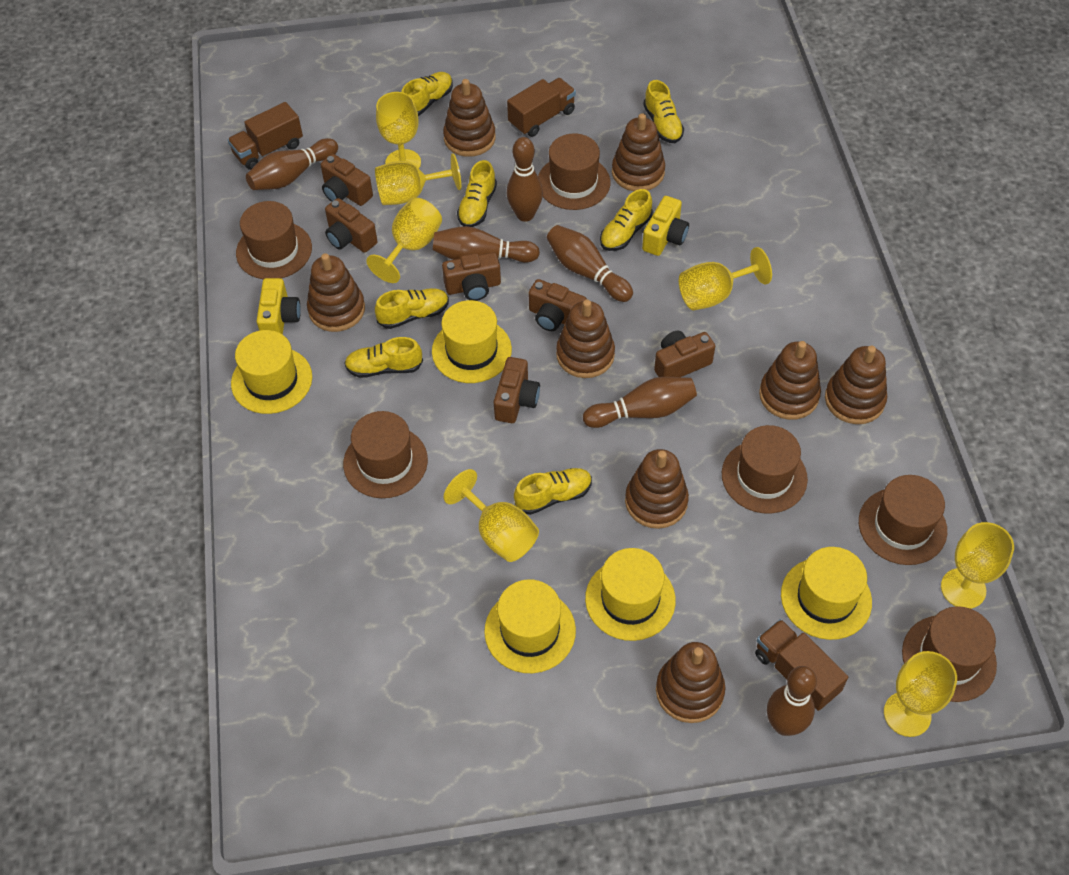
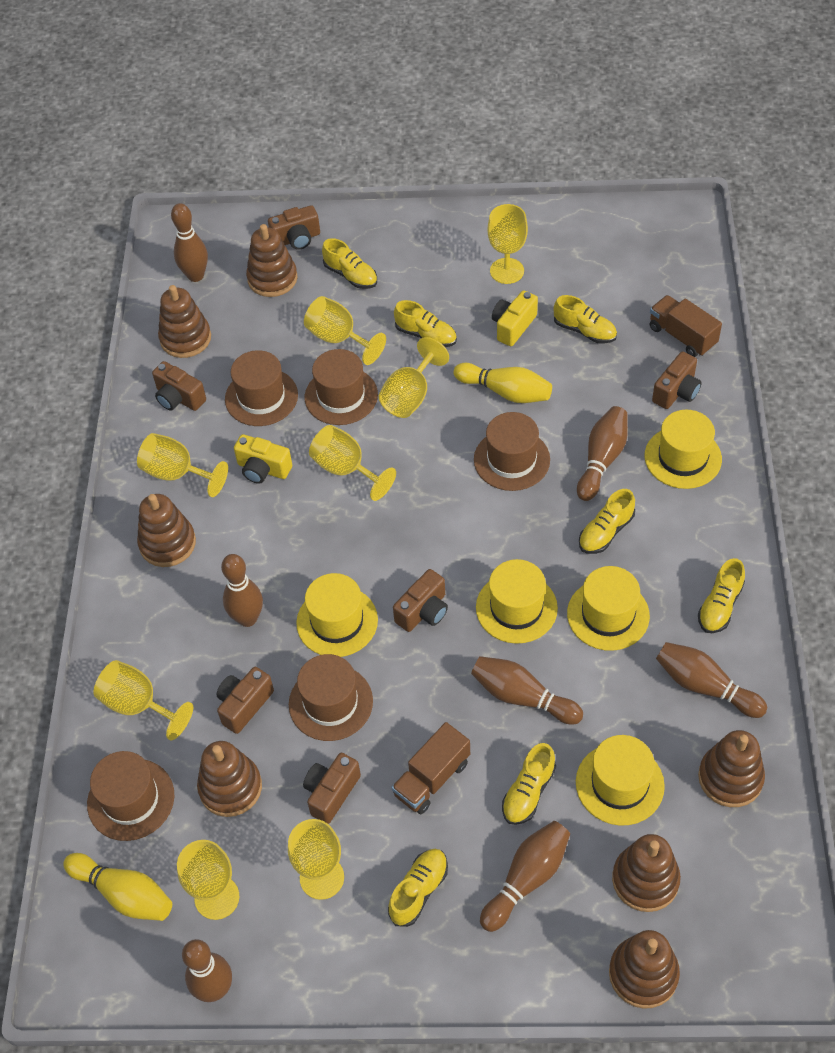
brown bowling pin: [246,138,338,190] [433,226,540,262] [507,137,543,222] [547,225,633,302] [583,377,697,428] [767,666,817,736] = 6 -> [171,203,208,282] [182,939,232,1002] [221,554,263,627] [471,656,583,725] [480,821,570,932] [577,406,628,501] [656,642,767,718] = 7
brown hat: [236,201,312,279] [343,411,428,498] [538,134,610,210] [722,425,808,514] [859,475,947,565] [902,606,997,702] = 6 -> [87,751,174,841] [225,350,298,426] [289,654,373,741] [305,349,378,425] [474,412,550,491] = 5
brown stacking toy: [307,253,365,332] [443,79,496,157] [556,300,615,378] [612,113,665,191] [625,449,689,529] [656,642,725,723] [759,341,821,420] [825,346,888,424] = 8 -> [137,494,196,567] [158,285,211,358] [197,741,262,817] [246,224,298,297] [609,930,680,1009] [612,834,681,912] [698,730,765,807] = 7
brown truck: [228,102,303,170] [507,78,576,137] [755,619,848,711] = 3 -> [391,722,470,814] [649,295,722,357] = 2
yellow bowling pin: none = 0 -> [63,853,172,921] [453,363,552,403] = 2
yellow goblet: [366,198,442,283] [375,153,461,205] [376,92,421,168] [443,469,539,562] [679,247,772,310] [884,651,957,737] [941,522,1014,609] = 7 -> [93,660,193,740] [137,433,228,497] [177,840,239,920] [288,819,344,900] [304,296,386,365] [309,425,396,501] [379,337,449,418] [488,204,528,284] = 8

